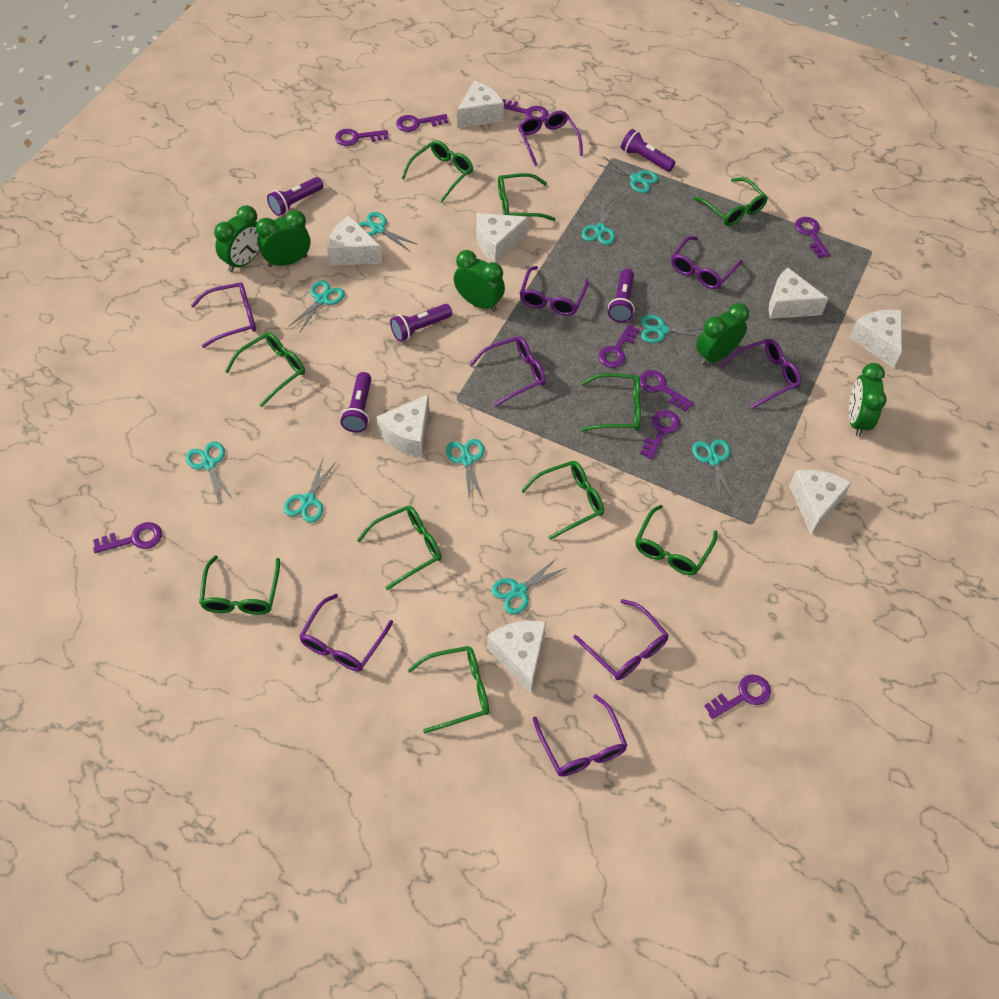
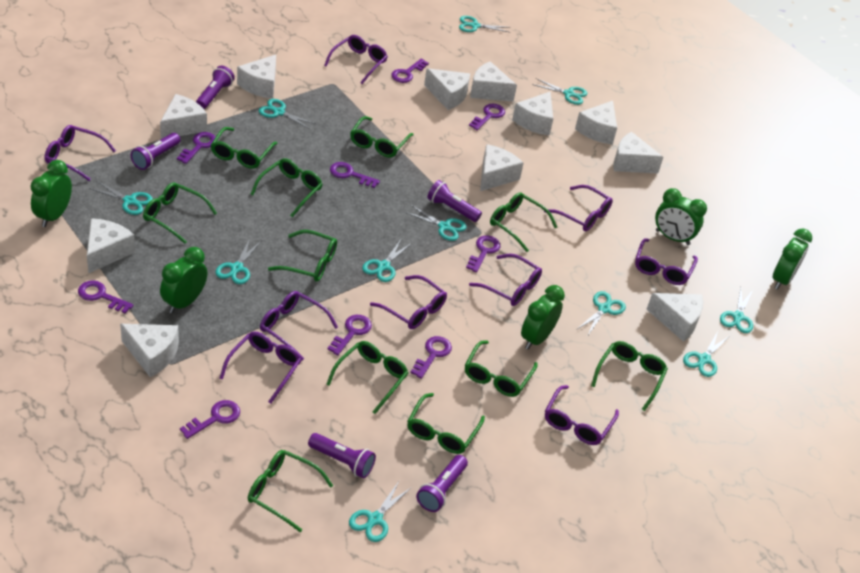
green glasses: [199,555,280,615] [225,332,305,407] [357,506,441,590] [402,140,473,202] [408,646,489,733] [498,173,556,221] [521,461,604,540] [580,373,641,431] [635,505,717,575] [693,178,768,226] = 10 -> [143,182,217,244] [211,127,278,169] [248,450,333,532] [250,158,323,217] [268,230,337,282] [326,341,408,414] [350,116,413,158] [407,393,485,454] [465,340,538,397] [490,192,557,252] [591,341,668,411] = 11
turquoise scissors: [186,442,234,504] [283,458,336,523] [289,280,345,332] [358,212,418,251] [446,439,484,501] [491,558,566,614] [582,200,615,245] [597,157,658,193] [641,315,704,343] [692,439,733,501] = 10 -> [89,181,153,215] [215,238,261,284] [259,99,316,129] [349,481,412,542] [362,239,412,282] [405,205,467,241] [459,16,511,33] [532,78,587,105] [576,291,626,337] [683,331,729,377] [720,288,753,333] = 11
white cheese: [327,216,382,266] [377,394,429,457] [457,81,504,128] [476,213,528,263] [487,621,546,693] [769,268,829,319] [789,469,851,535] [849,309,902,368] = 8 -> [87,218,135,273] [120,324,179,377] [160,94,207,139] [237,55,276,99] [424,68,470,110] [470,61,517,102] [480,144,524,191] [512,91,553,136] [575,101,617,145] [613,132,663,174] [646,293,703,342] = 11

